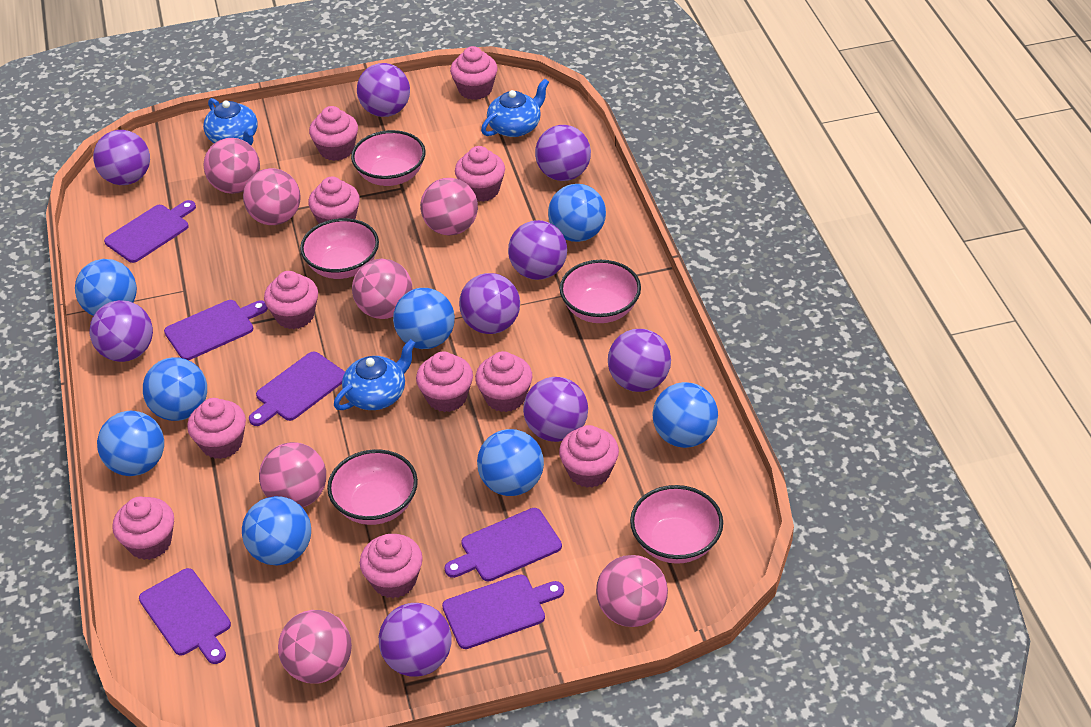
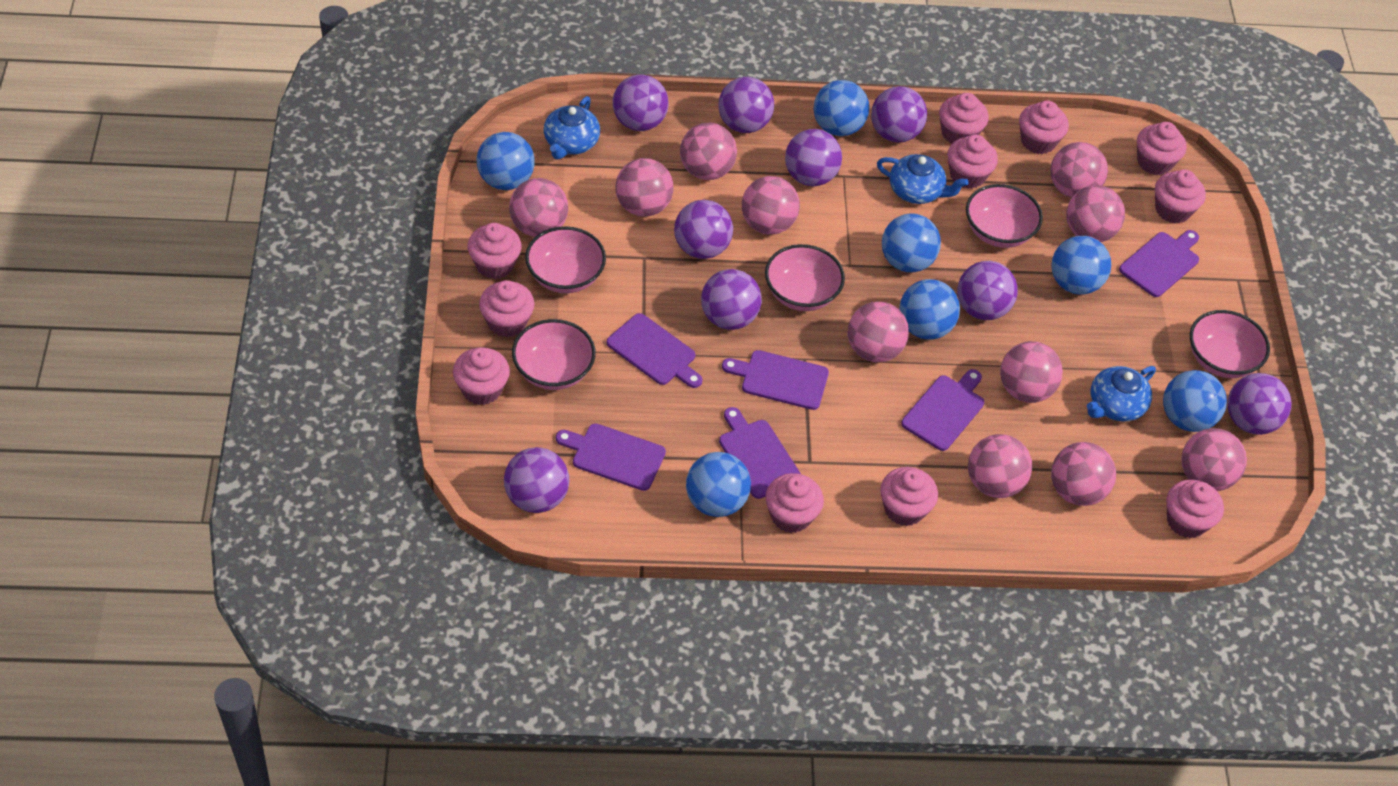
blue ball: [75,259,137,316] [97,411,164,476] [143,357,207,421] [242,496,311,566] [393,288,455,349] [477,429,544,496] [548,184,606,242] [652,382,718,448] = 8 -> [477,132,534,190] [686,452,751,517] [813,80,869,136] [882,214,941,272] [899,279,960,340] [1051,236,1111,295] [1163,370,1227,432] = 7
pink ball: [204,138,260,194] [243,168,301,225] [259,442,326,508] [278,610,352,684] [352,259,412,319] [420,178,478,235] [596,555,668,627] = 7 -> [509,178,568,237] [615,158,673,217] [680,123,737,180] [742,176,800,235] [848,301,909,362] [968,434,1032,498] [1000,341,1063,403] [1050,142,1108,198] [1051,442,1116,506] [1066,185,1125,242] [1181,428,1247,491] = 11

